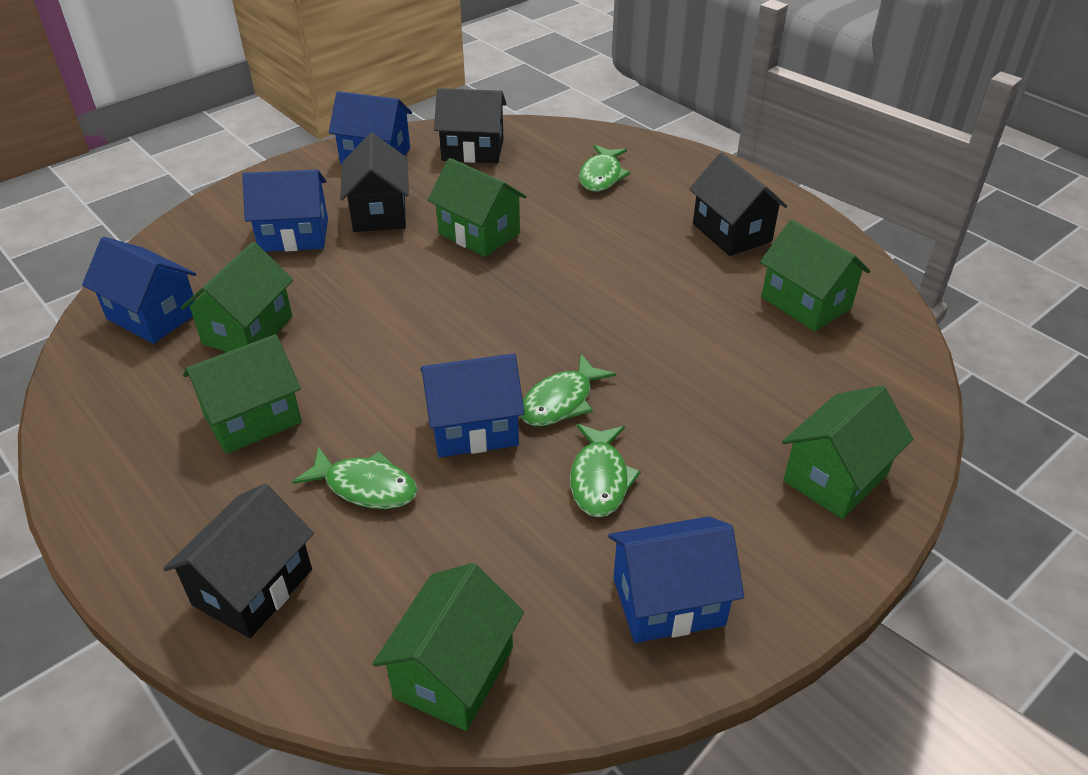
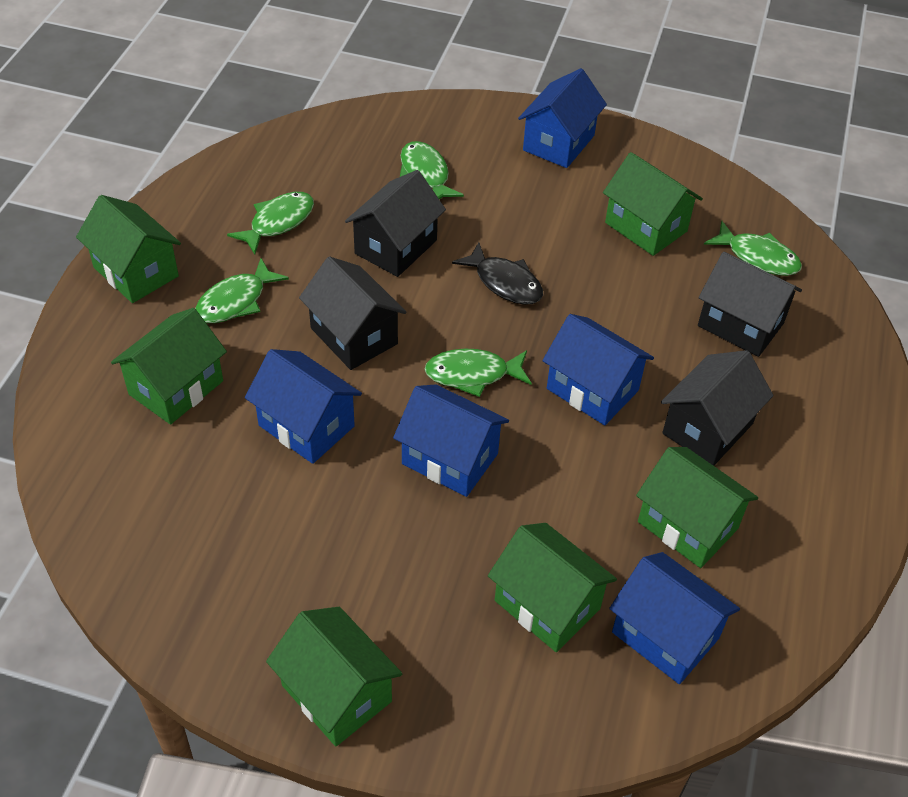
black fish: none = 0 -> [452,242,543,305] = 1
green fish: [292,446,418,509] [520,354,616,426] [570,424,641,517] [579,145,630,192] = 4 -> [195,258,289,323] [227,192,314,254] [400,141,464,199] [424,349,532,397] [704,221,802,276] = 5

